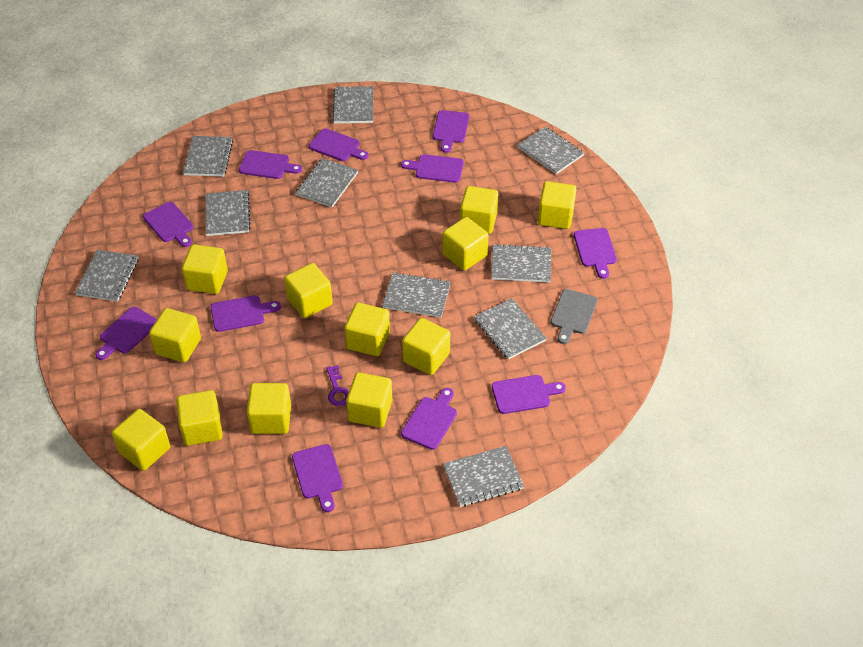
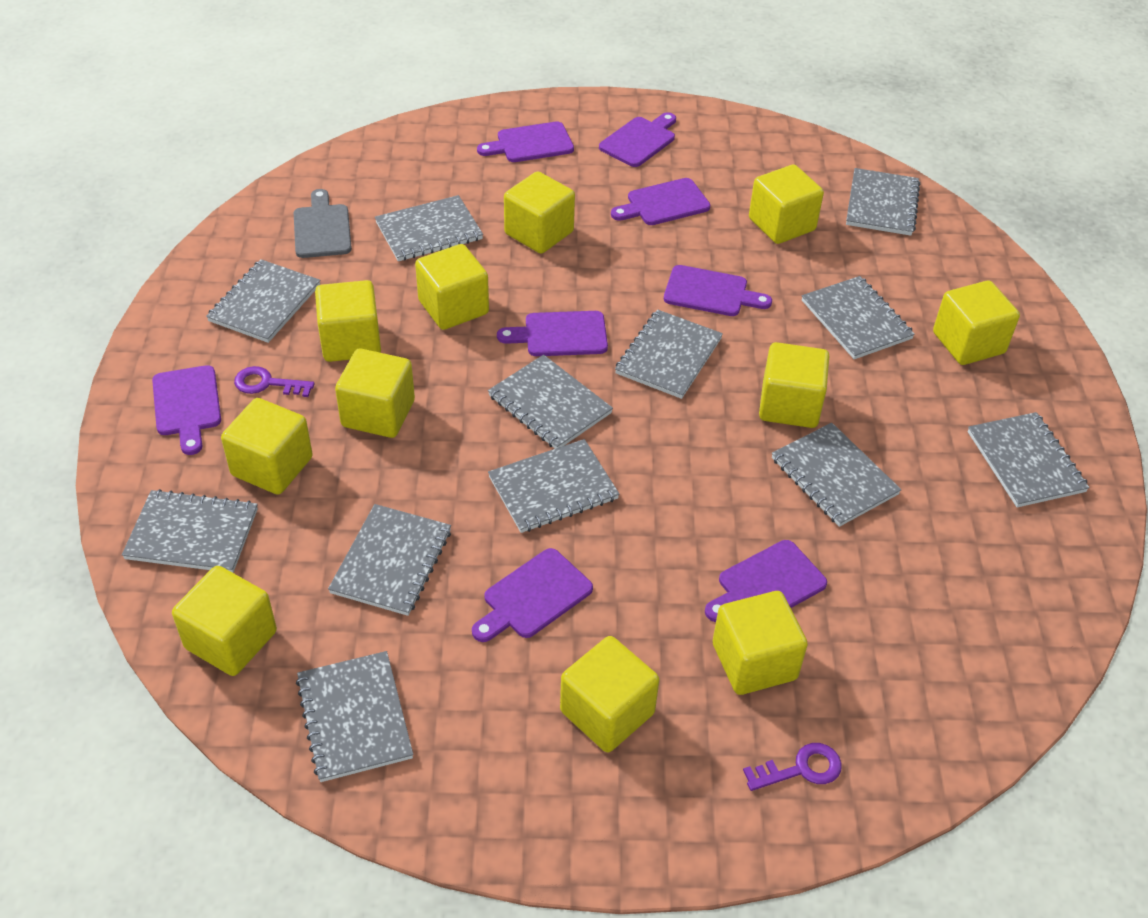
grey notebook: [75,250,139,302] [183,136,233,177] [205,190,251,236] [295,158,358,207] [332,86,374,123] [382,272,451,317] [443,446,524,507] [474,298,547,360] [491,244,551,283] [518,127,584,174] = 10 -> [122,489,258,573] [206,259,320,343] [296,651,413,782] [328,504,451,616] [375,195,483,261] [488,355,613,449] [488,439,620,533] [615,309,723,399] [772,422,902,527] [802,276,915,359] [846,168,920,236] [968,412,1090,507] = 12
purple cutting board: [95,307,157,360] [143,202,193,247] [211,295,281,332] [239,150,302,179] [292,444,343,512] [309,128,368,161] [401,154,464,183] [401,388,457,450] [433,110,469,153] [492,375,566,414] [574,228,617,279] = 11 -> [152,365,221,455] [472,548,593,642] [477,121,574,162] [497,311,608,356] [599,112,676,167] [611,178,710,225] [664,265,772,316] [705,540,827,622] = 8
purple key: [326,365,349,406] = 1 -> [234,366,315,397] [743,743,842,791] = 2
yellow cube: [112,409,170,471] [149,308,201,363] [176,390,223,446] [182,244,228,294] [247,383,291,434] [284,263,333,318] [344,303,390,356] [346,372,392,428] [402,318,450,375] [442,217,489,271] [460,186,498,234] [538,181,576,229] = 12 -> [172,566,277,676] [221,398,313,495] [315,280,381,362] [335,349,415,438] [415,244,489,330] [504,171,575,254] [560,636,659,752] [713,591,808,695] [749,165,824,244] [759,342,829,428] [933,281,1020,365] = 11

